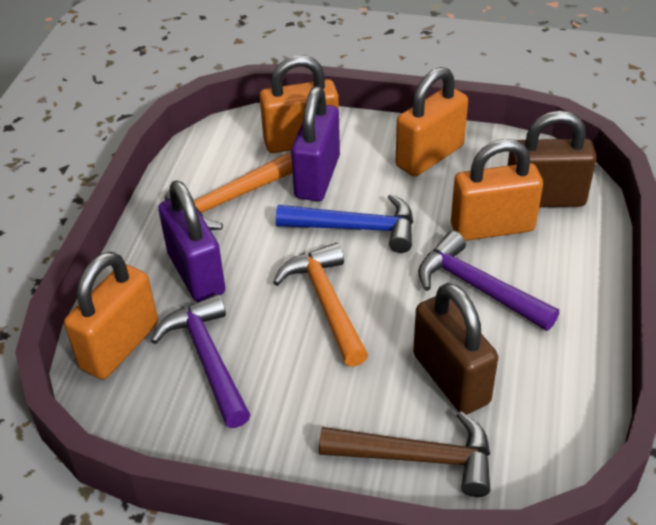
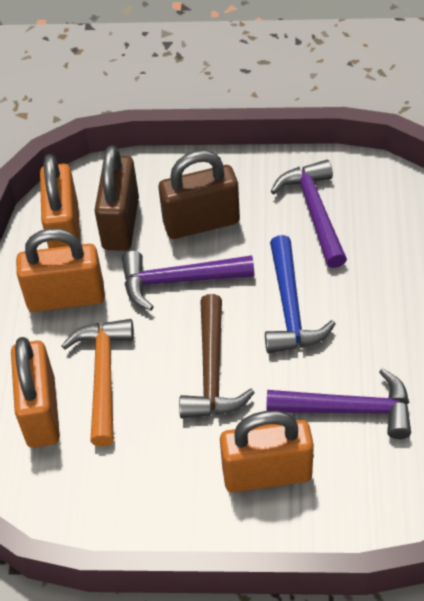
orange hammer: [165,153,293,230] [273,243,368,367] = 2 -> [61,319,134,447] = 1
purple hammer: [151,294,250,428] [418,231,559,331] = 2 -> [122,251,254,311] [266,368,411,439] [271,160,347,268] = 3
purple padlock: [158,180,225,302] [291,86,340,201] = 2 -> none = 0

